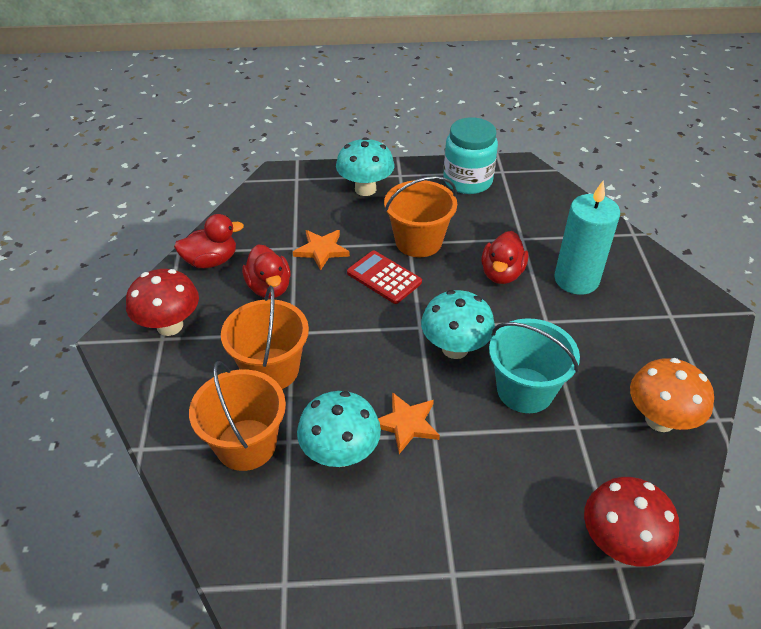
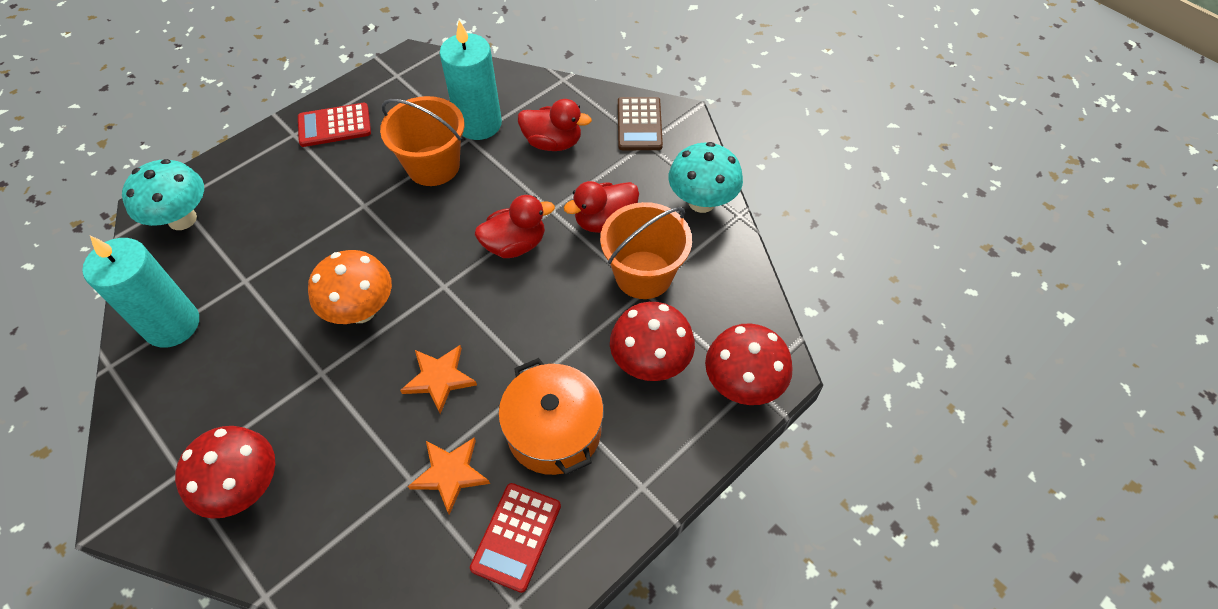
brown calculator: none = 0 -> [618,97,663,150] = 1
orange bucket: [189,361,286,471] [221,286,309,389] [384,176,457,257] = 3 -> [380,96,464,186] [600,202,692,299] = 2
orange pot: none = 0 -> [498,358,604,475] = 1
red calculator: [347,251,422,304] = 1 -> [298,103,371,147] [470,483,561,593] = 2
red mushroom: [126,269,199,336] [584,477,679,566] = 2 -> [175,426,275,519] [610,302,695,381] [705,324,793,405] = 3
turquoise bucket: [489,318,580,413] = 1 -> none = 0
turquoise candle: [554,181,620,295] = 1 -> [82,236,199,348] [439,20,502,140] = 2
turquoise jar: [443,117,498,194] = 1 -> none = 0
turquoise mushroom: [297,391,381,467] [336,137,394,196] [421,290,495,359] = 3 -> [122,159,204,230] [668,142,743,213] = 2

